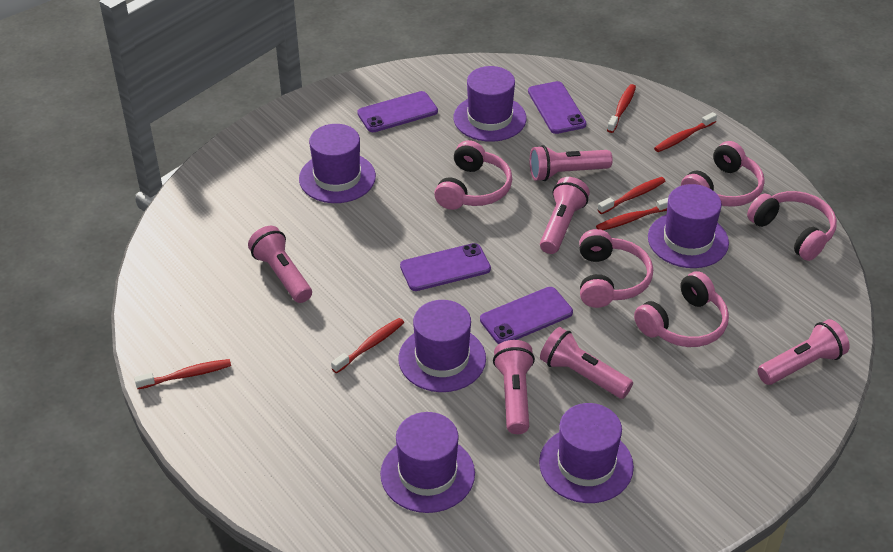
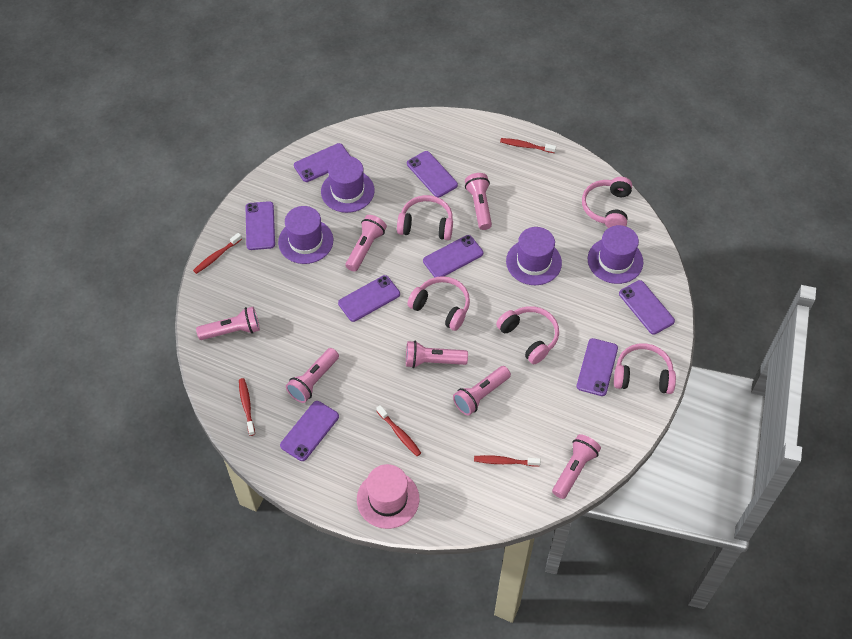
pink flashlight: [248,226,312,303] [493,340,535,434] [530,145,613,181] [540,177,590,254] [540,327,633,399] [758,319,850,385] = 6 -> [196,307,260,340] [286,348,339,403] [346,215,387,272] [406,341,468,368] [453,366,511,415] [465,173,492,230] [552,434,601,499] = 7
pink hat: none = 0 -> [357,464,419,529] = 1
purple hat: [299,124,376,203] [380,412,475,513] [398,300,486,392] [453,66,527,142] [539,403,634,503] [648,184,729,268] = 6 -> [278,206,333,264] [321,156,375,213] [506,227,562,285] [588,225,643,284] = 4
purple phone: [357,91,438,132] [400,243,491,291] [480,287,573,344] [528,81,587,134] = 4 -> [246,201,275,250] [280,401,339,461] [294,143,350,182] [338,275,400,322] [407,151,458,198] [423,235,483,277] [577,338,618,396] [619,280,675,334] = 8
red toothbrush: [134,359,231,389] [331,318,404,373] [596,198,668,230] [597,177,666,214] [607,84,636,133] [654,112,717,152] = 6 -> [193,233,242,274] [239,378,255,436] [376,405,421,456] [474,455,541,467] [500,138,556,153] = 5

